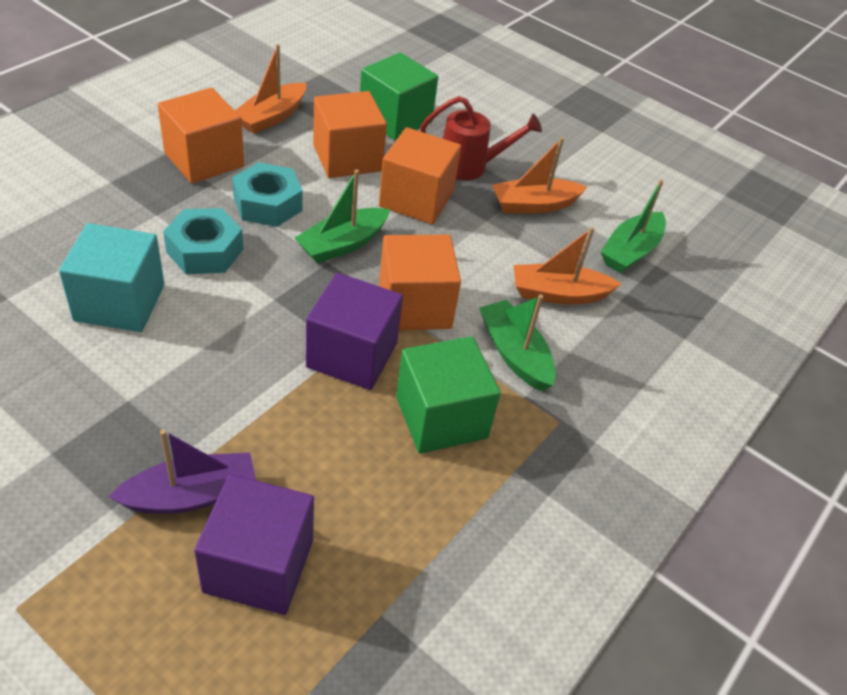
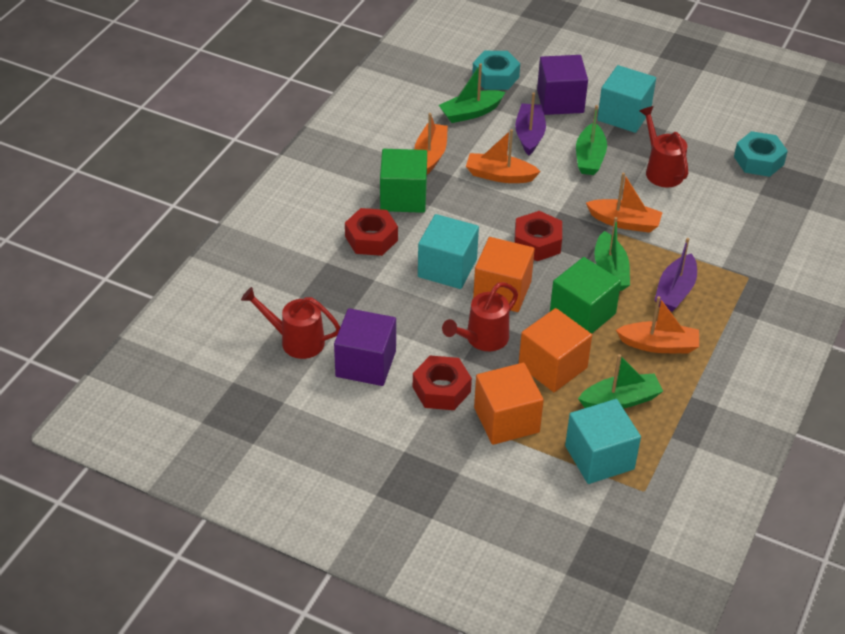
green boat: [294,170,390,263] [479,294,556,392] [601,179,666,273] = 3 -> [439,63,505,123] [576,105,607,175] [578,354,663,409] [594,217,630,291] = 4
orange boat: [235,44,306,134] [492,137,587,214] [514,227,621,305] = 3 -> [414,113,448,174] [466,129,541,183] [586,173,663,233] [616,296,699,353] = 4
orange cube: [158,88,244,184] [313,91,387,178] [379,127,461,225] [379,235,461,330] = 4 -> [473,237,535,312] [474,363,544,445] [519,308,592,392] = 3
purple boat: [109,429,256,514] = 1 -> [515,92,546,155] [655,238,697,312] = 2
red nut: none = 0 -> [345,208,398,256] [413,356,472,410] [514,211,562,261] = 3
red watering can: [420,96,542,180] = 1 -> [241,287,340,359] [442,282,518,351] [639,106,688,187] = 3
turquoise cube: [59,223,164,332] = 1 -> [418,214,479,289] [565,399,641,484] [597,65,656,133] = 3

